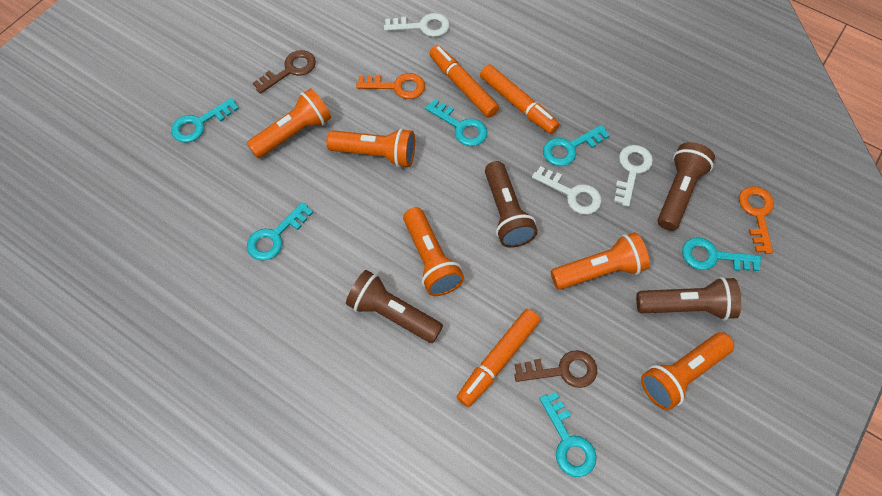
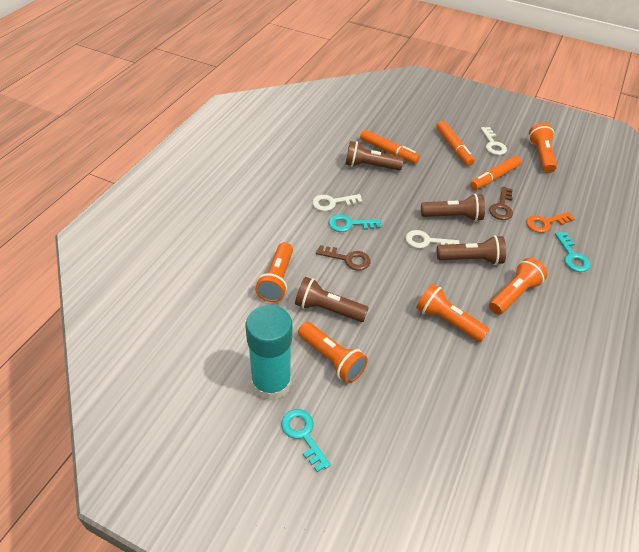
orange key: [356,73,425,99] [739,186,774,254] = 2 -> [526,212,574,233] = 1
turquoise glue stick: none = 0 -> [246,305,292,401] = 1
turquoise key: [171,98,239,143] [247,202,313,261] [425,99,487,146] [539,392,597,477] [543,125,609,166] [682,238,761,271] = 6 -> [281,409,331,472] [329,214,381,232] [555,232,590,272] = 3

